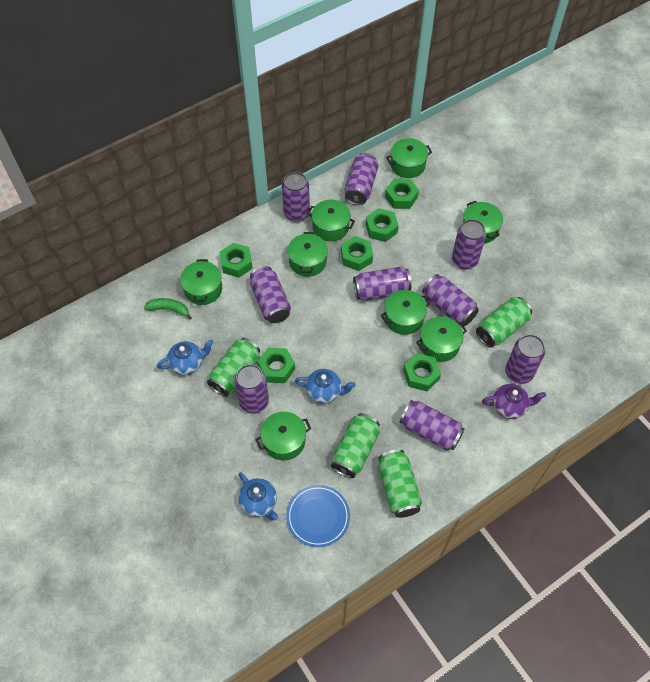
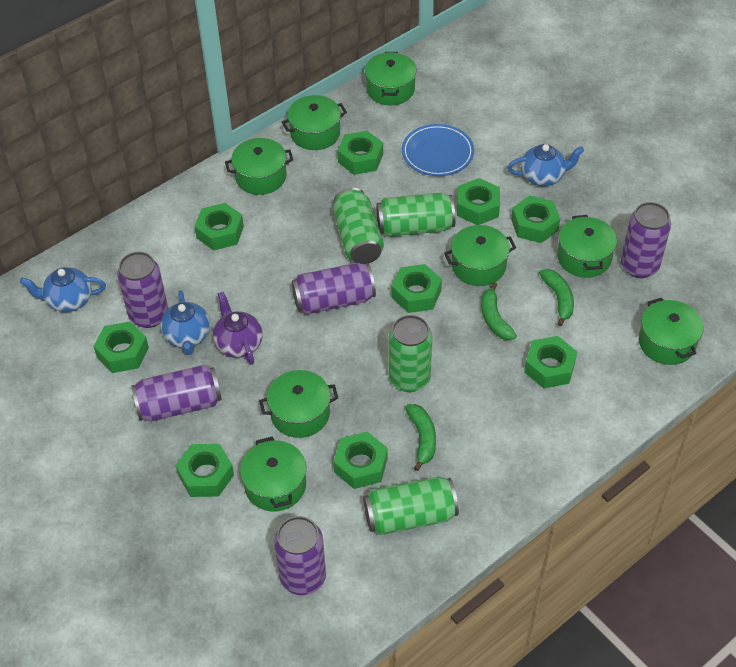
green banana: [144,298,192,320] = 1 -> [405,404,436,471] [481,282,517,340] [539,269,574,326] = 3
green nut: [220,243,253,278] [258,348,295,383] [341,236,373,271] [366,208,399,242] [385,178,419,209] [403,353,441,391] = 6 -> [93,321,149,373] [176,444,234,497] [194,203,244,251] [333,432,388,489] [338,131,383,175] [392,264,442,313] [457,178,500,225] [511,196,560,243] [524,336,577,388] = 9
purple can: [235,364,269,414] [250,266,291,323] [282,172,310,222] [344,153,378,205] [353,266,411,301] [400,400,465,451] [422,274,479,326] [452,219,486,270] [505,334,545,384] = 9 -> [117,252,168,328] [131,365,222,421] [274,516,326,595] [292,263,376,314] [621,202,671,278] = 5

